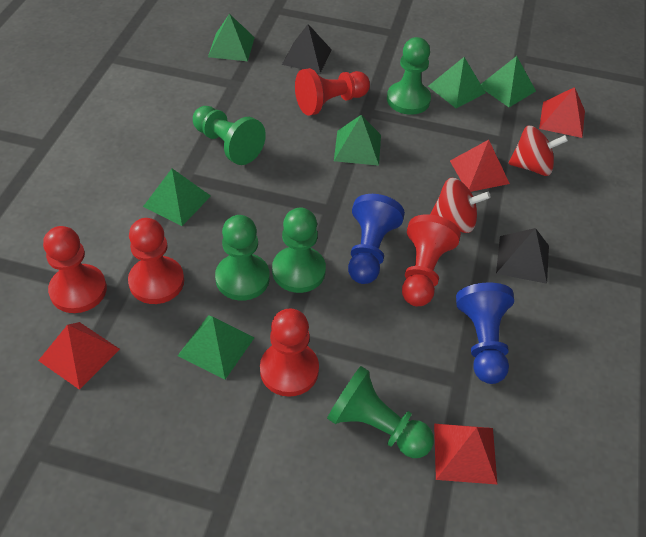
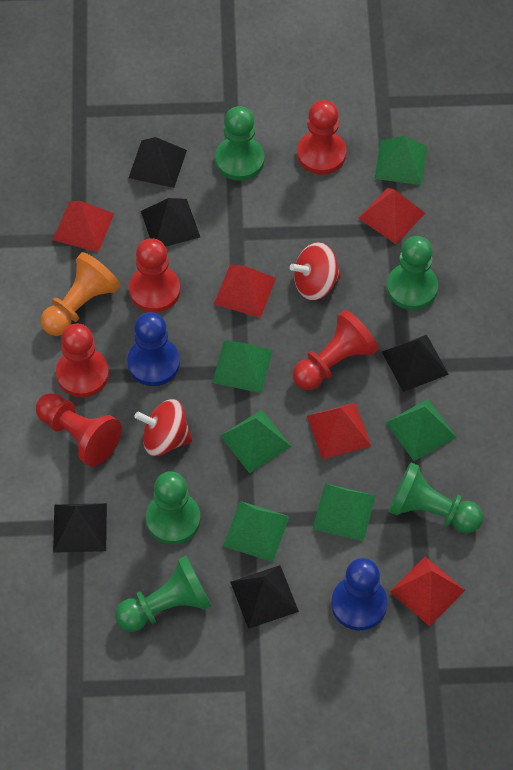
black pyramid: [282,24,332,73] [496,228,549,284] = 2 -> [53,503,107,553] [129,137,187,188] [141,198,200,247] [230,565,299,629] [382,335,449,392] = 5
orange pawn: none = 0 -> [41,252,120,336] = 1
red pyramid: [38,322,120,390] [434,424,498,485] [450,140,510,192] [539,87,585,138] = 4 -> [53,201,114,252] [214,265,276,318] [307,403,371,459] [358,188,425,244] [390,557,465,626] = 5

